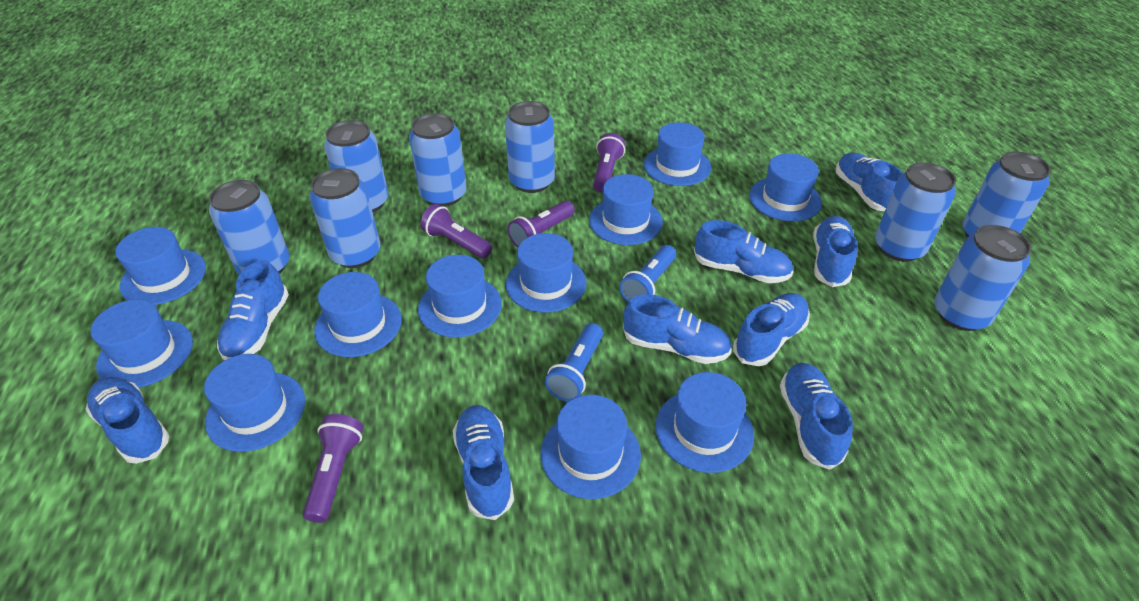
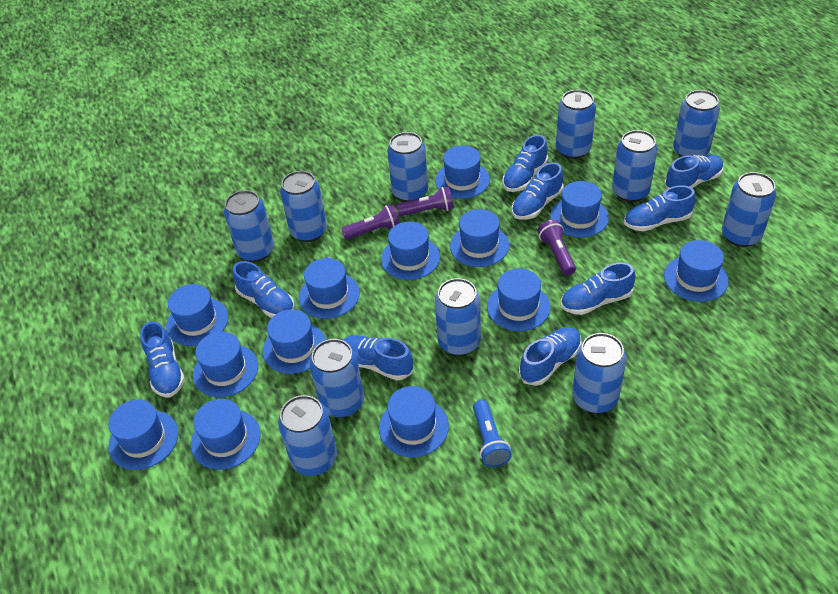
blue can: [209,180,289,275] [310,168,380,268] [324,120,388,212] [409,113,466,207] [505,101,555,193] [875,162,956,262] [934,225,1031,331] [962,151,1051,237] = 8 -> [224,190,274,262] [278,395,337,476] [280,171,327,242] [310,339,364,417] [387,132,428,202] [435,278,481,355] [556,90,596,159] [572,333,626,413] [612,130,658,202] [673,90,720,157] [722,172,776,247] = 11
blue flashlight: [545,323,603,401] [619,245,676,302] = 2 -> [473,400,512,467] = 1
blue hat: [90,299,193,388] [115,227,206,305] [204,354,305,452] [314,272,402,357] [418,255,502,337] [506,233,586,313] [540,395,641,499] [589,174,663,245] [644,122,711,186] [655,372,754,473] [749,153,822,221] = 11 -> [108,400,178,470] [166,284,228,346] [191,399,261,470] [193,332,258,397] [263,309,326,374] [299,258,360,319] [379,386,449,457] [381,222,440,280] [435,145,490,199] [450,209,509,267] [487,268,550,331] [550,181,609,237] [664,240,729,302] = 13
purple flashlight: [303,414,363,523] [420,204,492,259] [507,200,575,248] [593,133,625,192] = 4 -> [342,204,400,240] [396,186,454,216] [538,220,576,275] = 3

